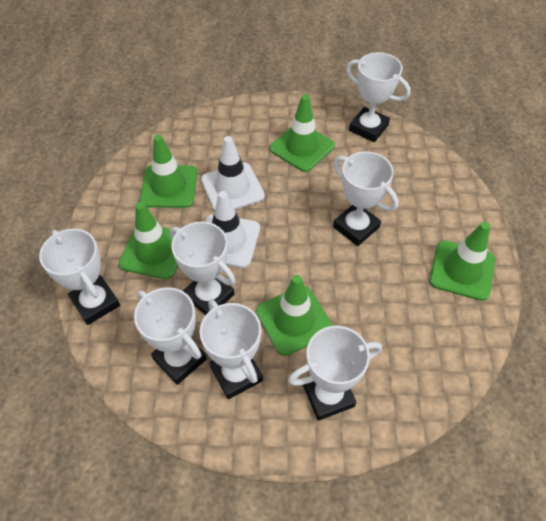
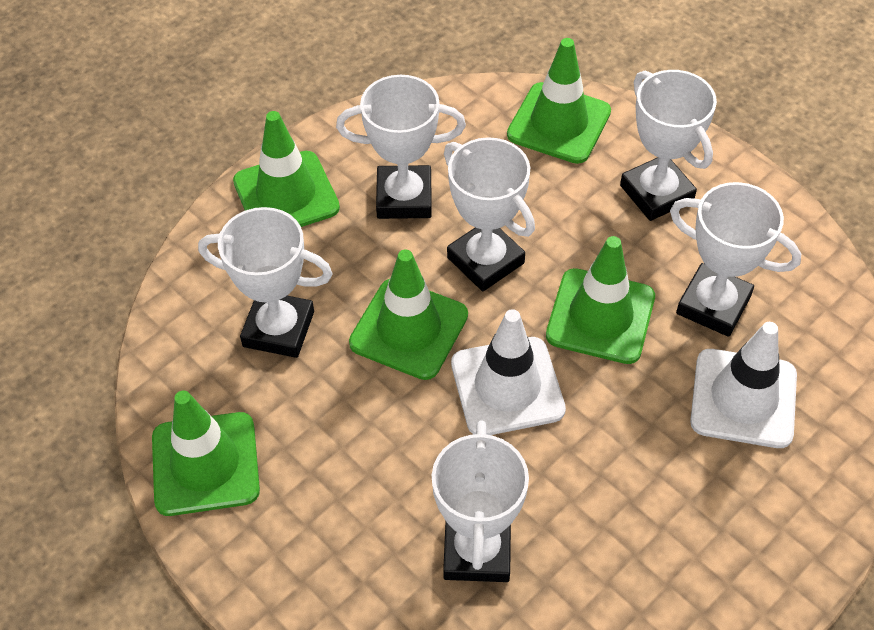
white trophy: [39,229,120,325] [134,287,207,385] [170,221,236,315] [200,300,263,399] [288,326,382,421] [333,151,399,246] [346,52,411,142] = 7 -> [198,207,333,358] [336,75,466,219] [432,421,529,582] [444,137,535,291] [620,70,717,221] [670,182,801,337] = 6

